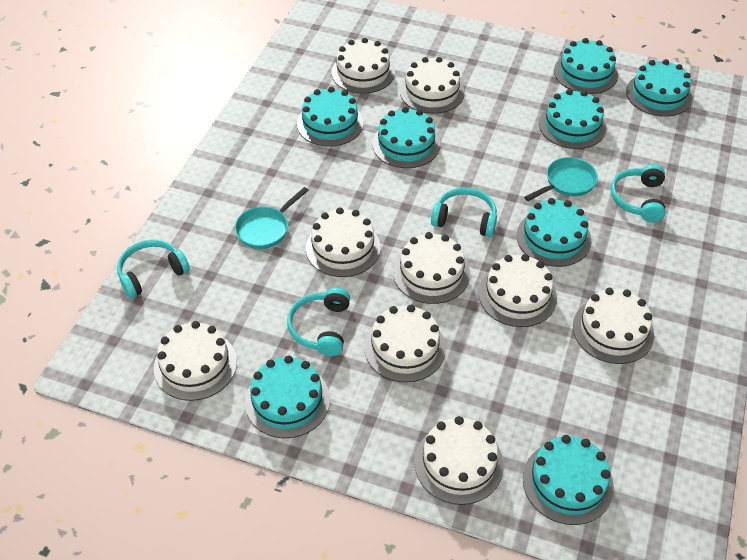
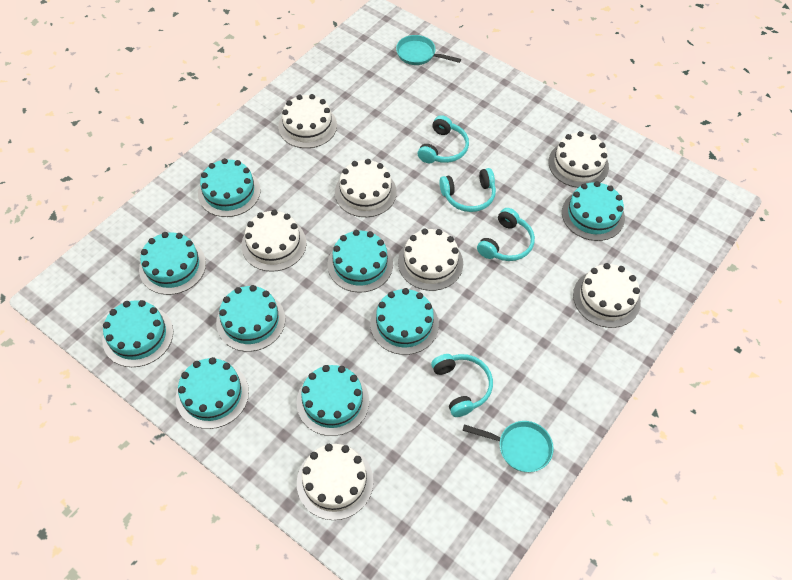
turquoise cake: [245,355,330,438] [297,87,364,147] [372,107,440,168] [516,198,591,267] [523,435,614,525] [539,89,606,149] [554,38,618,94] [626,59,692,117] = 8 -> [102,300,173,367] [139,232,206,295] [176,357,249,429] [198,158,261,217] [216,285,285,352] [296,365,369,436] [328,230,393,293] [370,288,439,355] [562,181,625,241] = 9
white cake: [154,321,237,401] [306,207,381,277] [332,38,395,94] [364,305,446,382] [393,232,470,304] [400,57,465,114] [414,416,504,505] [479,254,557,327] [573,288,654,364] = 9 -> [241,209,306,272] [278,94,337,148] [297,444,373,520] [335,159,397,217] [398,229,463,291] [548,131,609,188] [573,263,641,328] = 7

